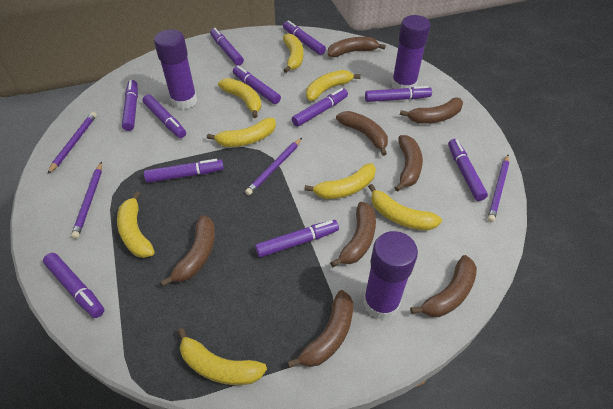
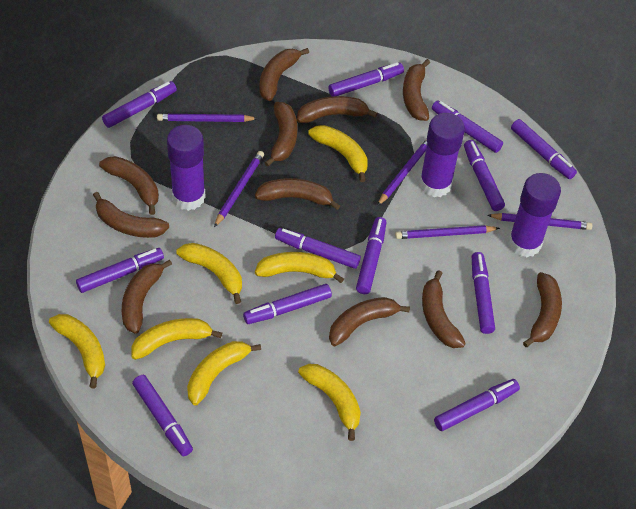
brown banana: [161,215,215,287] [287,290,353,368] [328,37,386,57] [330,202,376,267] [336,111,388,156] [395,135,423,192] [400,97,463,124] [410,255,477,317] = 8 -> [93,192,169,238] [99,156,159,215] [122,260,172,334] [255,178,340,210] [259,48,309,101] [265,102,297,167] [297,96,378,123] [329,297,410,346] [403,59,430,121] [422,270,466,348] [523,272,562,347] = 11
purple marker: [43,253,104,318] [122,80,138,131] [143,94,186,138] [144,159,224,183] [210,28,244,66] [233,66,281,104] [255,220,339,258] [283,20,326,55] [292,88,348,127] [365,86,432,102] [448,139,488,201] = 11 -> [76,248,164,293] [102,81,177,128] [132,375,193,456] [243,284,332,324] [275,228,361,269] [328,62,404,96] [356,217,387,294] [432,100,503,153] [434,379,520,431] [464,140,505,211] [472,252,495,334] [511,119,577,179] = 12
purple pencil: [48,112,97,174] [71,162,102,239] [245,138,302,195] [487,155,510,223] = 4 -> [157,114,258,122] [214,151,264,227] [377,139,427,206] [395,225,500,239] [487,213,592,230] = 5
yellow banana: [117,191,155,258] [177,328,267,385] [207,118,276,147] [218,78,261,118] [283,33,303,73] [304,163,376,199] [306,70,361,101] [368,184,442,230] = 8 -> [49,314,105,388] [131,318,222,360] [176,243,242,304] [187,341,261,405] [255,252,344,283] [298,364,361,441] [308,125,368,182] = 7

